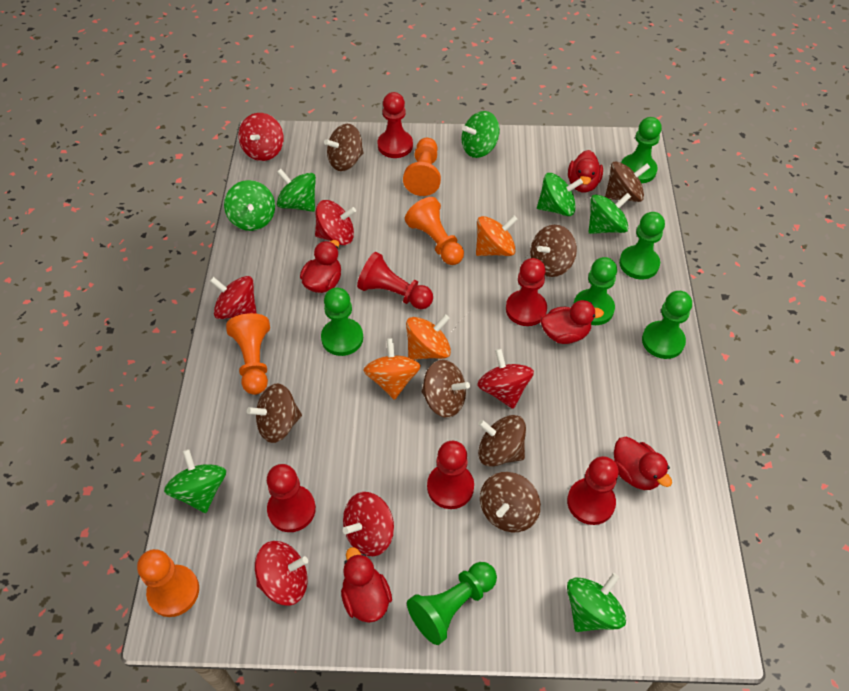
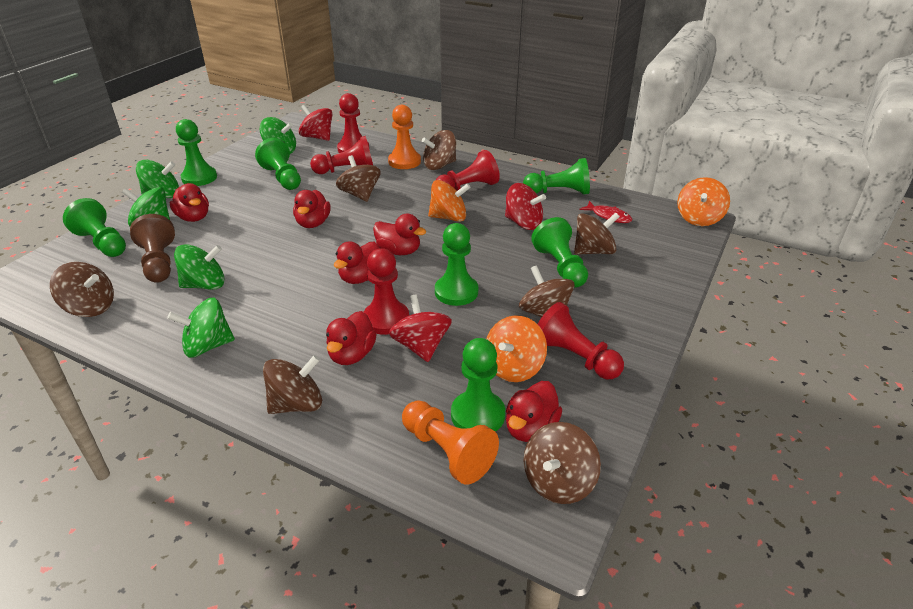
brown pawn: none = 0 -> [130,214,175,283] = 1
green pawn: [321,288,363,356] [407,562,497,645] [573,257,617,325] [619,212,665,279] [621,117,662,183] [642,291,692,359] = 6 -> [63,198,126,257] [176,119,217,186] [255,138,301,190] [435,223,478,306] [451,338,505,432] [523,158,590,195] [531,217,588,288] = 7
green spinning top: [164,449,226,513] [224,180,275,231] [277,169,316,212] [461,111,500,158] [537,173,583,216] [567,573,626,632] [589,193,631,234] = 7 -> [122,187,170,226] [136,160,179,198] [167,298,235,358] [174,244,225,290] [260,117,296,154] = 5
orange pawn: [137,549,199,617] [226,313,270,395] [403,138,441,196] [405,197,464,265] = 4 -> [388,105,421,169] [402,400,499,485] = 2
red duck: [300,240,341,293] [341,547,392,623] [541,300,604,344] [568,150,603,192] [614,437,672,490] = 5 -> [170,183,209,222] [293,190,331,228] [326,311,377,365] [334,241,380,284] [373,214,426,255] [506,381,562,442] = 6
red fish: none = 0 -> [579,201,632,223] = 1
red pawn: [267,464,316,532] [357,252,433,309] [378,92,413,158] [427,441,474,509] [506,258,547,326] [567,456,619,525] = 6 -> [310,136,373,174] [337,93,369,153] [364,248,409,335] [436,150,500,191] [537,302,624,379] = 5
red spinning top: [210,276,257,319] [238,113,284,161] [255,541,308,605] [315,200,356,245] [343,492,394,556] [477,349,534,409] = 6 -> [299,104,332,141] [389,294,452,362] [505,183,546,230] = 3

